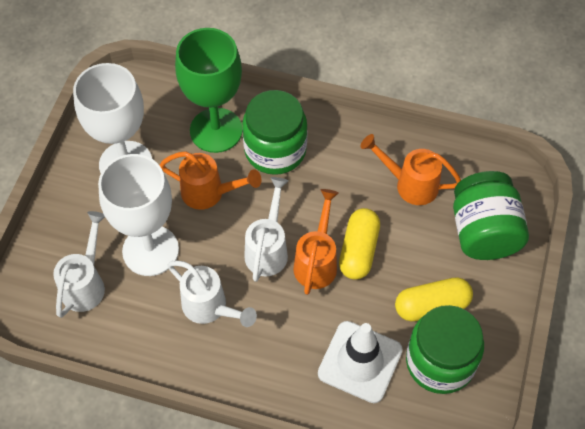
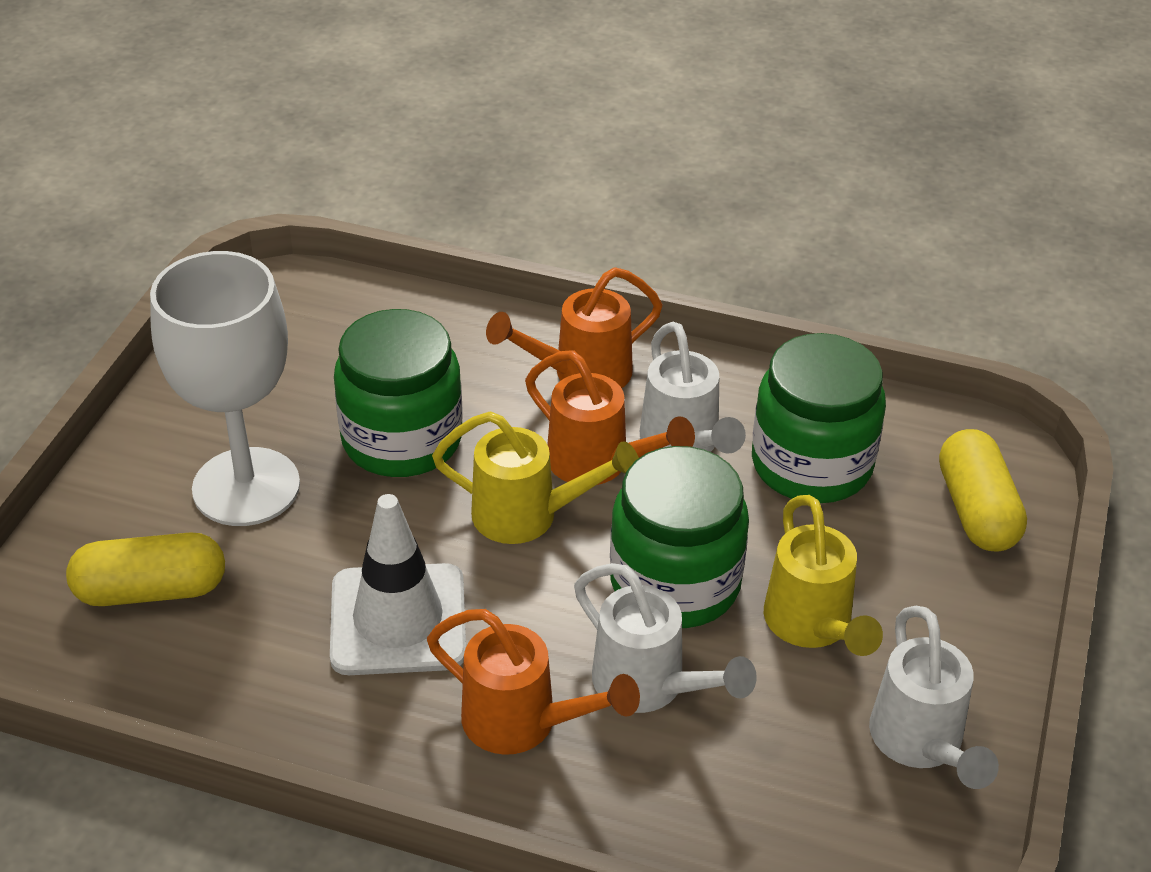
green goblet: [175,28,242,153] = 1 -> none = 0
white goblet: [73,63,152,173] [98,154,179,276] = 2 -> [150,251,300,526] = 1
yellow watering can: none = 0 -> [432,411,639,544] [764,495,883,656] = 2

